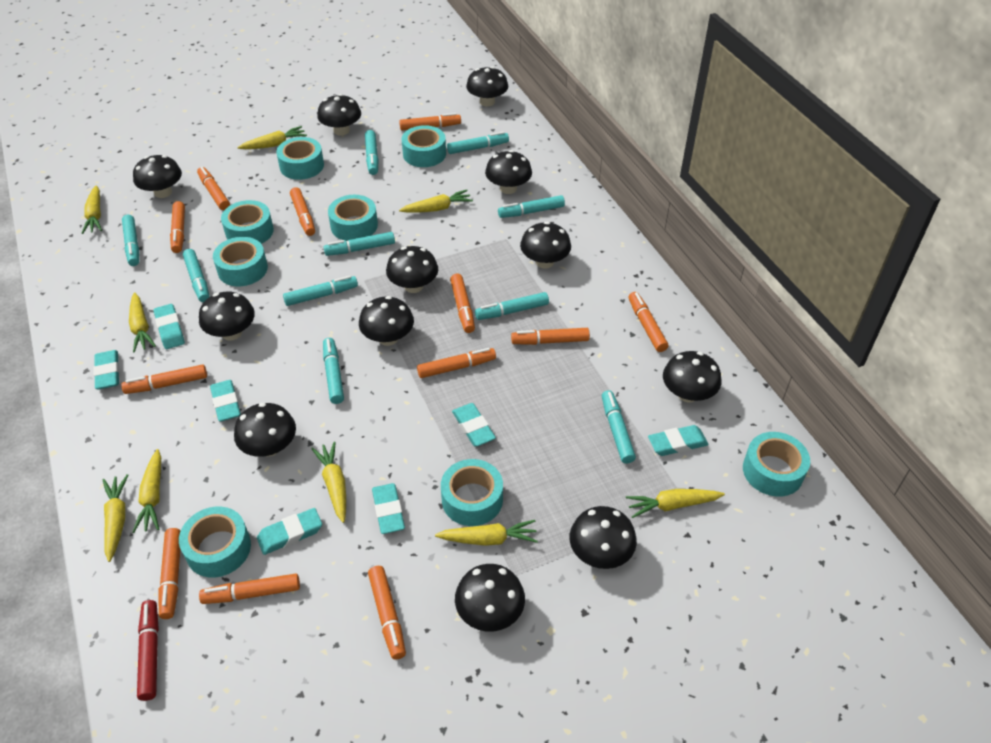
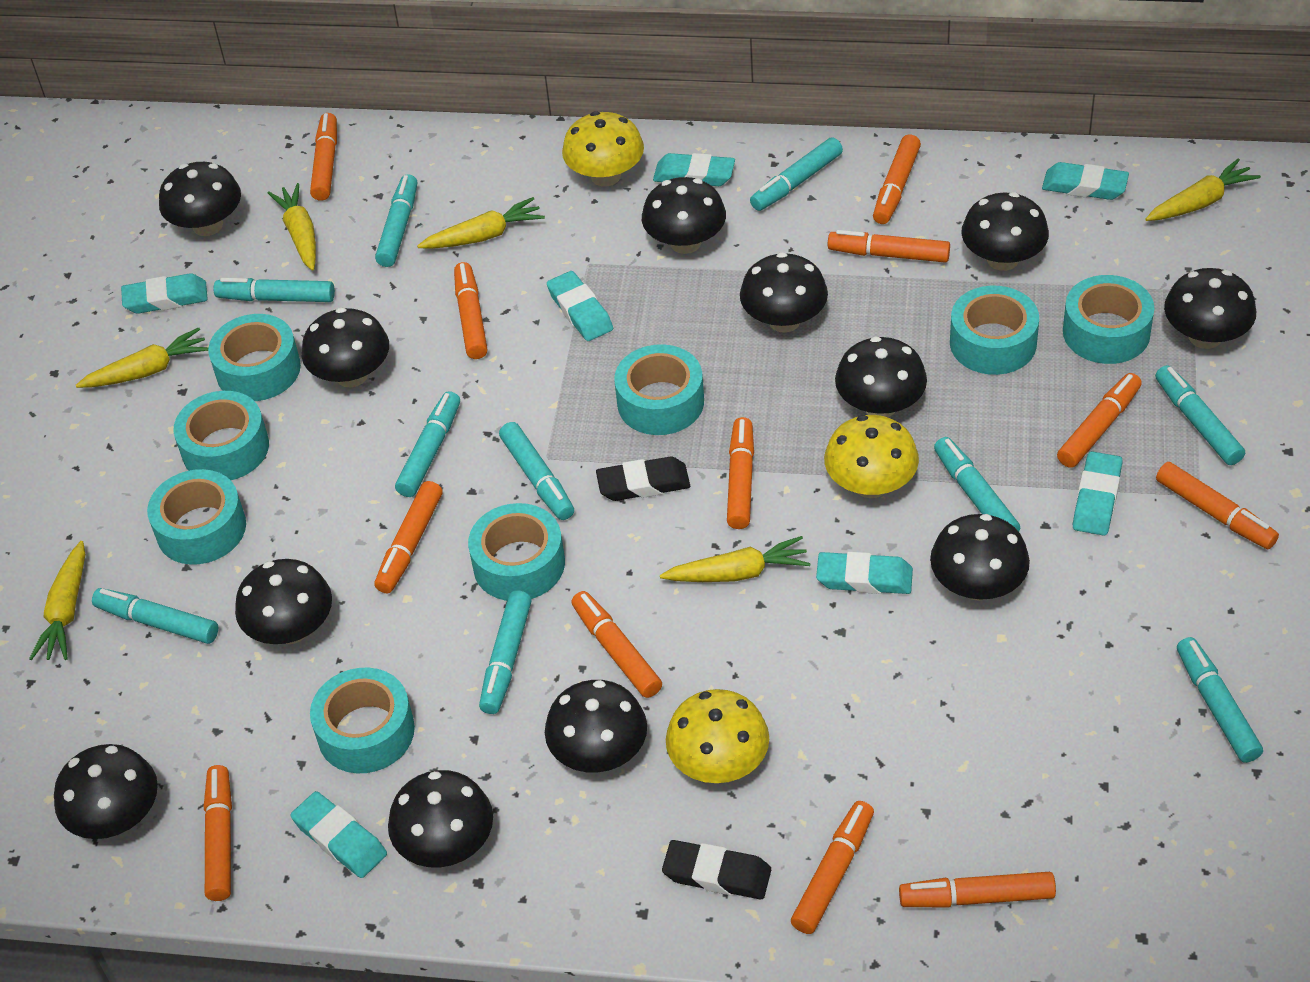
black eraser: none = 0 -> [596,456,690,501] [662,840,771,899] = 2
red marker: [137,600,159,701] = 1 -> none = 0
yellow carrot: [81,185,102,234] [102,474,128,562] [129,292,156,352] [132,449,161,533] [237,126,307,149] [311,442,346,523] [399,190,473,213] [435,520,538,546] [626,489,725,518] = 9 -> [29,541,85,660] [76,327,209,388] [268,183,316,271] [417,197,545,249] [660,536,811,582] [1145,158,1261,221] = 6
yellow mushroom: none = 0 -> [562,111,644,187] [666,689,769,783] [824,415,919,498] = 3

